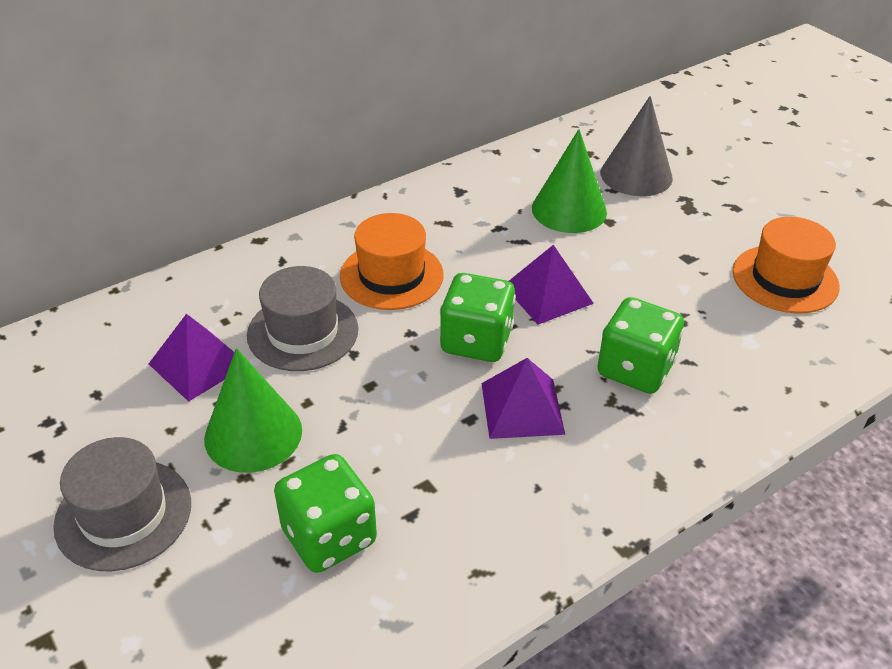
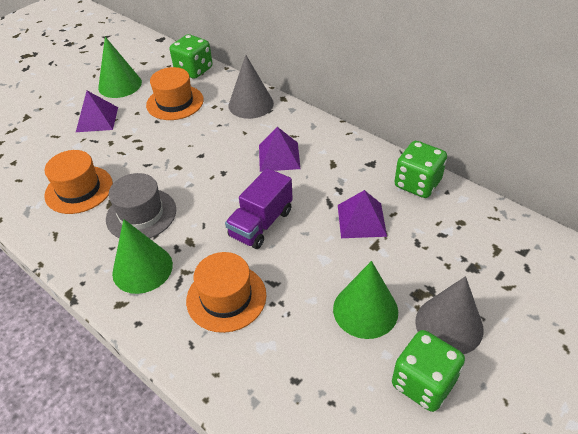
green cone: [204,348,302,473] [532,129,607,233] = 2 -> [98,37,142,98] [112,219,173,294] [333,261,398,339] = 3
grey cone: [601,96,673,196] = 1 -> [228,55,274,119] [415,276,484,354] = 2
grey hat: [53,437,191,572] [247,266,358,371] = 2 -> [106,173,176,238] = 1
orange hat: [340,213,444,310] [733,217,840,314] = 2 -> [44,150,113,214] [146,67,204,120] [186,252,266,333] = 3
purple truck: none = 0 -> [225,168,293,249] = 1

